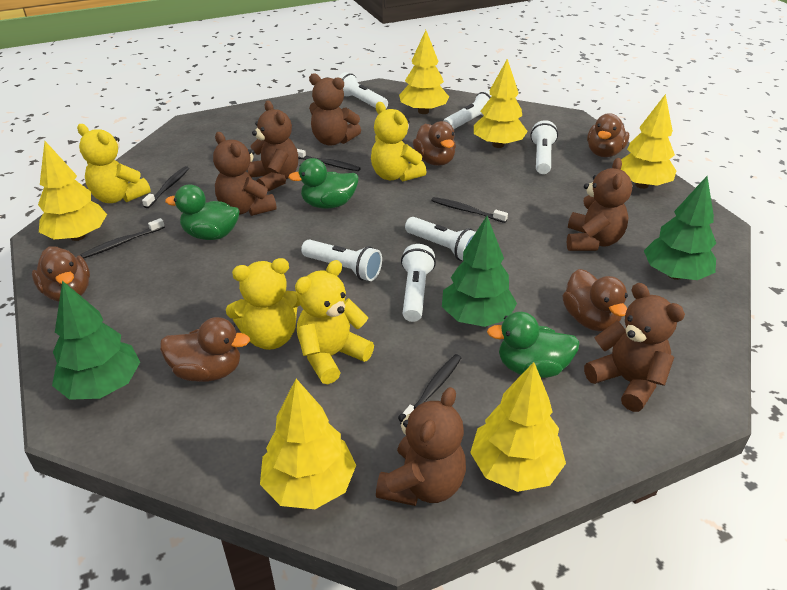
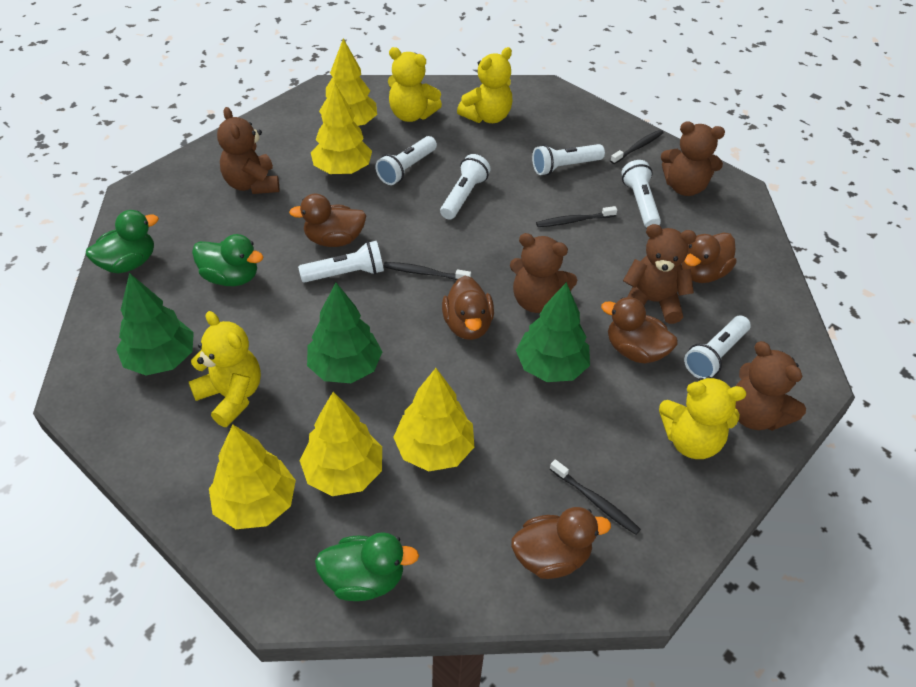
black toothbrush: [81,218,165,259] [142,166,189,208] [297,149,361,171] [400,354,461,424] [431,197,508,223] = 5 -> [384,262,471,280] [536,206,617,227] [550,459,641,535] [610,130,664,164] = 4
brown teddy bear: [213,132,277,216] [247,100,298,192] [309,73,361,146] [376,387,466,506] [567,158,632,251] [584,283,685,412] = 6 -> [217,107,279,194] [510,233,577,313] [623,224,696,324] [661,121,725,196] [735,341,806,431] = 5
yellow tree: [38,141,107,241] [260,379,356,509] [399,30,449,114] [470,362,566,492] [474,59,528,148] [621,94,676,189] = 6 -> [209,425,296,529] [299,392,382,496] [311,83,372,174] [319,38,377,126] [393,368,474,471] = 5

